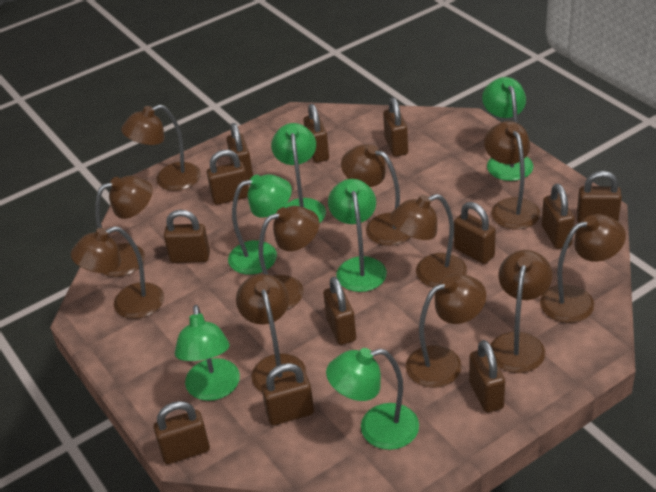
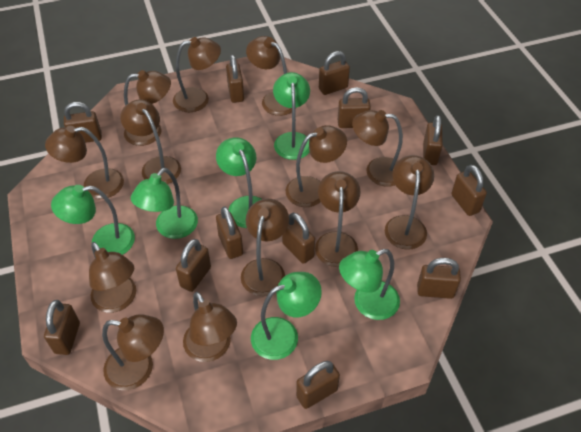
brown lamp: [71,226,164,319] [95,176,153,277] [121,105,201,191] [236,274,306,392] [259,206,319,310] [341,145,410,246] [390,194,467,288] [406,274,486,388] [484,121,540,229] [491,250,553,373] [540,214,626,323] = 11 -> [45,126,124,199] [89,242,136,313] [102,315,164,390] [120,99,181,184] [124,70,171,146] [173,37,221,112] [183,292,237,362] [241,199,289,296] [246,36,292,116] [286,125,347,207] [315,171,361,267] [352,110,403,187] [385,155,434,250] = 13

